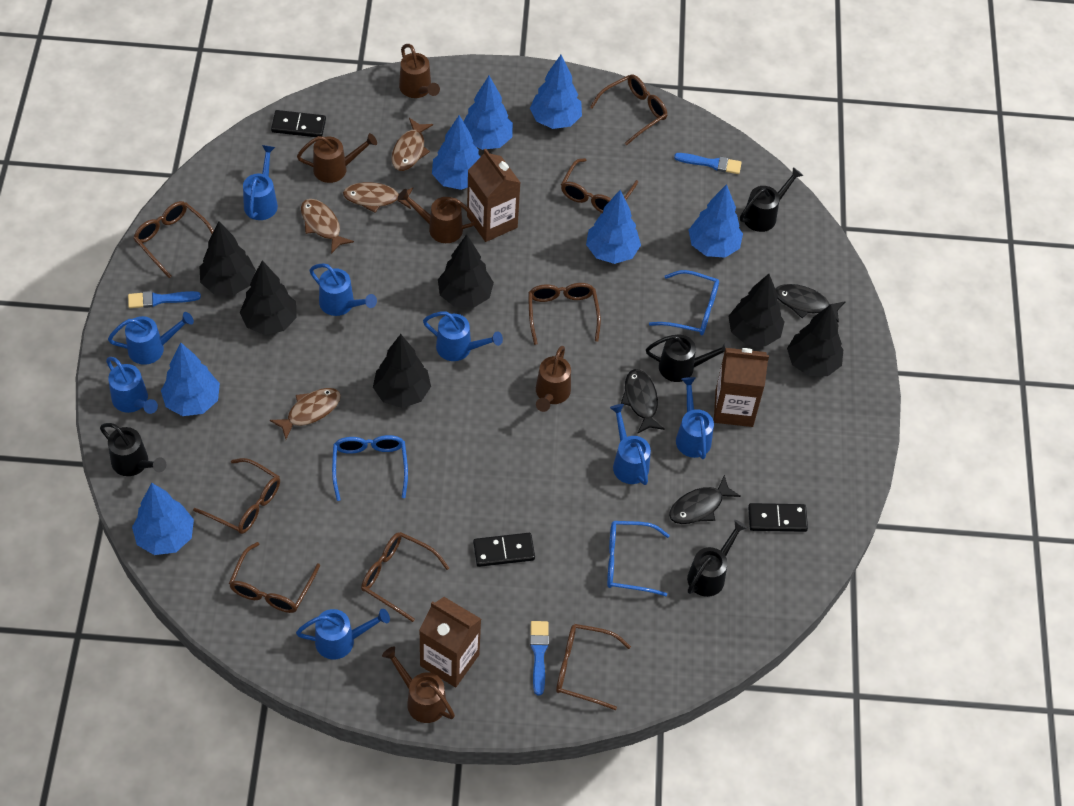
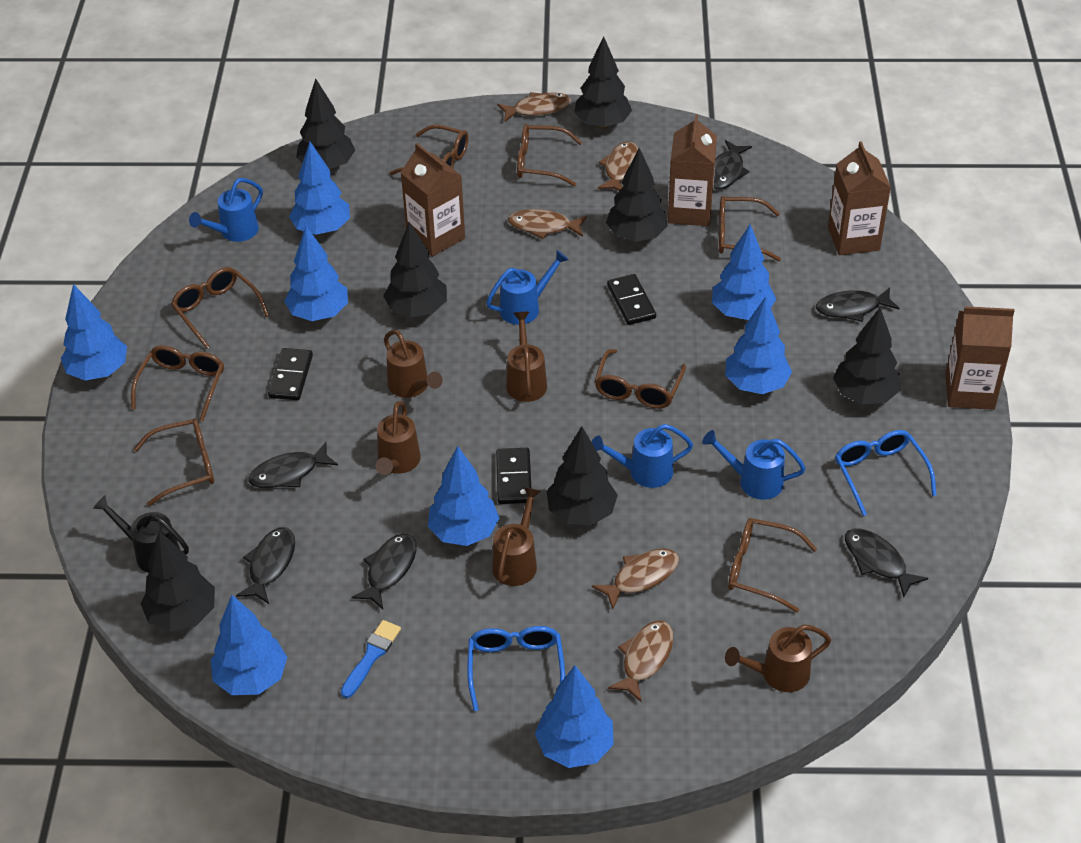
black fish: [621,369,665,434] [669,475,741,524] [776,284,846,323] = 3 -> [236,527,295,604] [248,442,338,488] [352,533,417,609] [713,140,752,190] [816,287,900,322] [845,528,928,598] = 6
black tree: [200,222,256,295] [240,260,297,335] [373,334,431,408] [438,234,494,308] [728,274,784,346] [787,304,844,376] = 6 -> [141,531,215,632] [296,78,355,170] [384,222,447,317] [546,426,618,525] [574,36,632,129] [606,148,668,242] [833,307,900,404] = 7
black watering can: [100,423,166,476] [646,335,732,382] [687,520,747,597] [740,167,803,232] = 4 -> [93,495,189,573] = 1
blue brush: [128,291,201,308] [530,621,549,695] [674,153,742,174] = 3 -> [341,620,401,698] = 1
blue glasses: [332,435,408,501] [607,521,670,596] [649,270,719,335] = 3 -> [467,626,565,711] [835,430,937,516] = 2
blue tree: [132,483,194,555] [161,343,220,416] [432,115,481,190] [463,76,513,150] [530,55,582,129] [586,190,641,264] [689,184,743,258] = 7 -> [61,284,127,381] [211,595,287,695] [284,226,348,321] [289,142,350,235] [428,446,499,546] [535,665,614,768] [712,224,776,320] [725,297,792,394] = 8
blue watering can: [106,357,158,414] [108,312,194,365] [243,145,278,220] [296,609,390,659] [309,263,377,316] [423,311,503,361] [610,404,651,485] [676,377,714,459] = 8 -> [189,178,263,242] [486,250,569,325] [592,424,693,488] [702,430,806,500] = 4
brown carton: [419,597,481,687] [467,149,521,242] [714,348,769,427] = 3 -> [400,143,465,257] [668,114,717,226] [828,141,891,255] [945,306,1015,410] = 4
brown fish: [270,388,341,439] [301,199,354,254] [343,182,413,213] [392,118,433,171] = 4 -> [497,92,571,122] [508,209,587,239] [592,548,679,609] [597,142,638,191] [608,621,674,703] = 5

